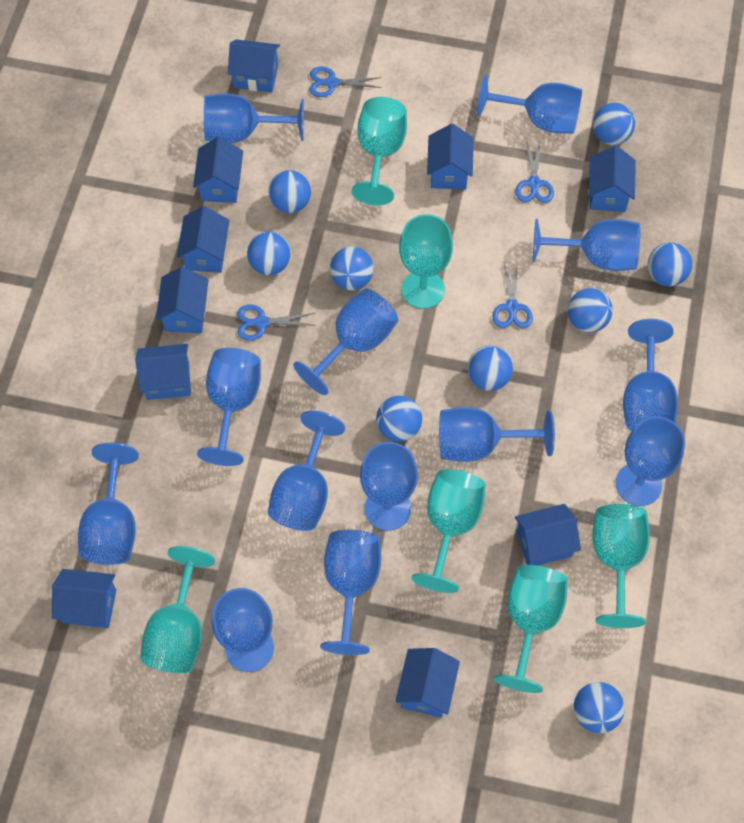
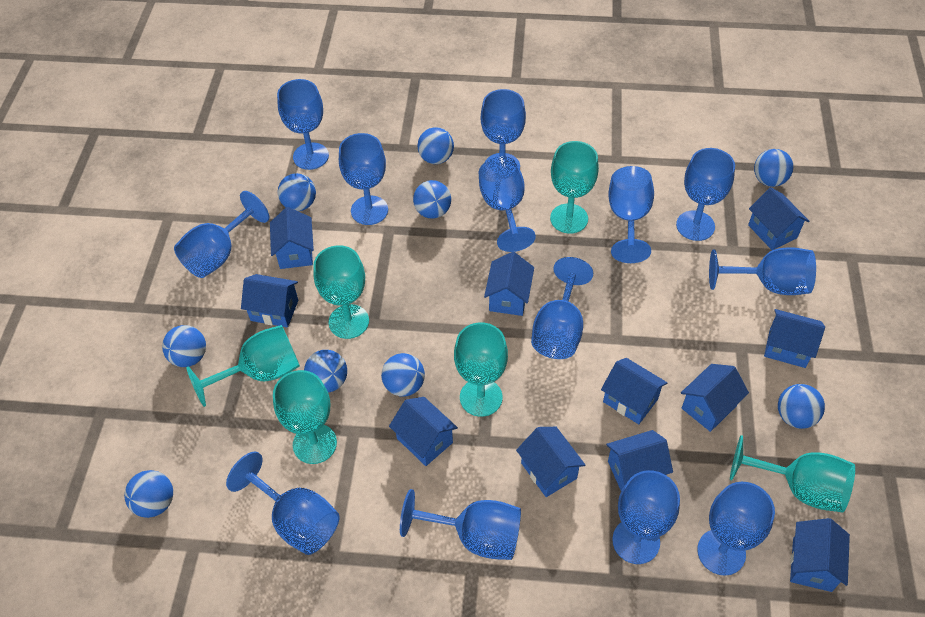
blue house: [52,569,116,628] [135,344,191,400] [156,267,209,333] [177,206,229,273] [193,137,243,203] [228,39,280,92] [395,648,460,718] [427,124,474,190] [515,504,581,566] [589,145,636,212] = 10 -> [241,274,298,327] [270,207,314,269] [389,397,458,466] [484,252,534,316] [516,427,585,497] [601,358,667,424] [606,430,673,491] [681,364,749,432] [748,187,810,250] [764,309,825,368] [790,518,850,592] = 11
blue scissors: [237,305,315,340] [309,67,381,97] [493,262,533,328] [515,142,554,203] = 4 -> none = 0

